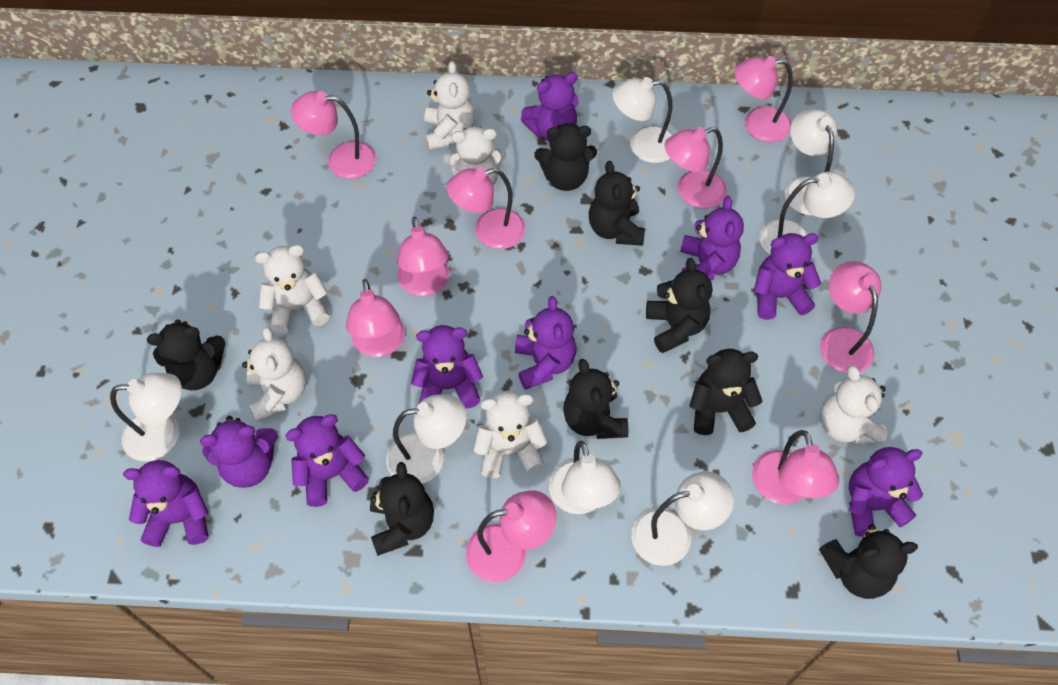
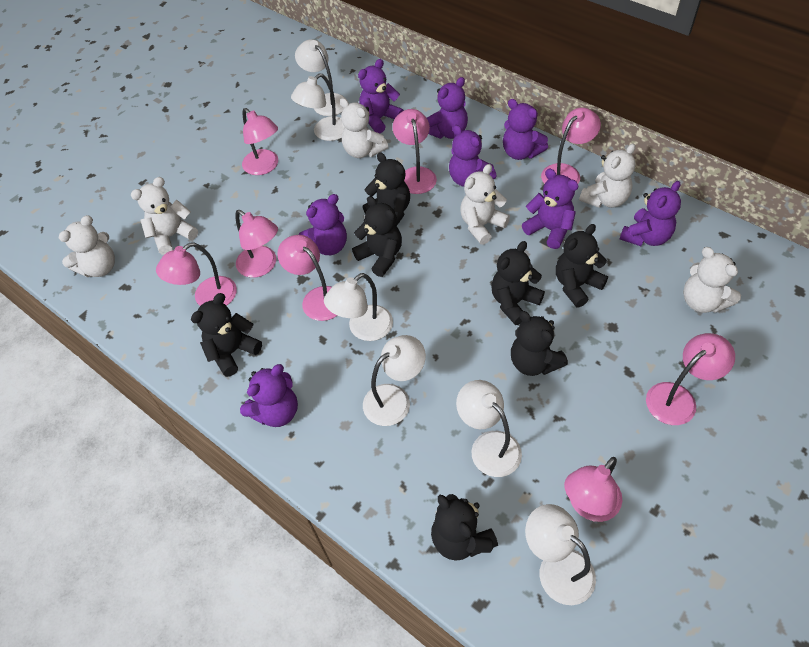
black teddy bear: [147,320,226,390] [370,462,434,556] [534,123,597,191] [563,359,628,439] [589,161,645,246] [646,258,712,353] [689,349,763,435] [819,524,918,599] = 8 -> [191,293,262,377] [352,196,402,277] [363,153,410,226] [431,494,498,561] [491,241,545,325] [511,311,568,376] [556,224,608,307] = 7
pink lamp: [291,91,376,179] [346,279,405,357] [397,217,449,296] [447,167,525,249] [466,490,557,582] [664,127,727,208] [735,56,793,142] [752,430,839,504] [820,261,881,373] = 9 -> [156,242,237,306] [235,210,278,278] [242,108,278,175] [277,235,338,321] [393,109,437,194] [541,107,601,184] [564,457,622,522] [646,333,735,425] = 8
purple teddy bear: [123,460,209,547] [200,416,278,488] [285,414,369,507] [411,325,483,408] [515,296,576,390] [521,72,579,141] [680,196,744,281] [754,233,821,320] [849,447,923,536] = 9 -> [240,364,298,427] [298,194,347,255] [358,59,404,133] [427,77,468,139] [449,125,497,187] [503,99,548,160] [522,169,579,249] [620,181,681,246] = 8
white lamp: [110,373,182,461] [386,394,467,484] [549,441,621,514] [613,77,673,163] [631,471,734,566] [759,171,855,255] [785,109,837,216] = 7 -> [291,73,344,141] [295,39,347,116] [324,273,393,341] [363,335,426,426] [456,380,522,477] [525,504,596,605] = 6

